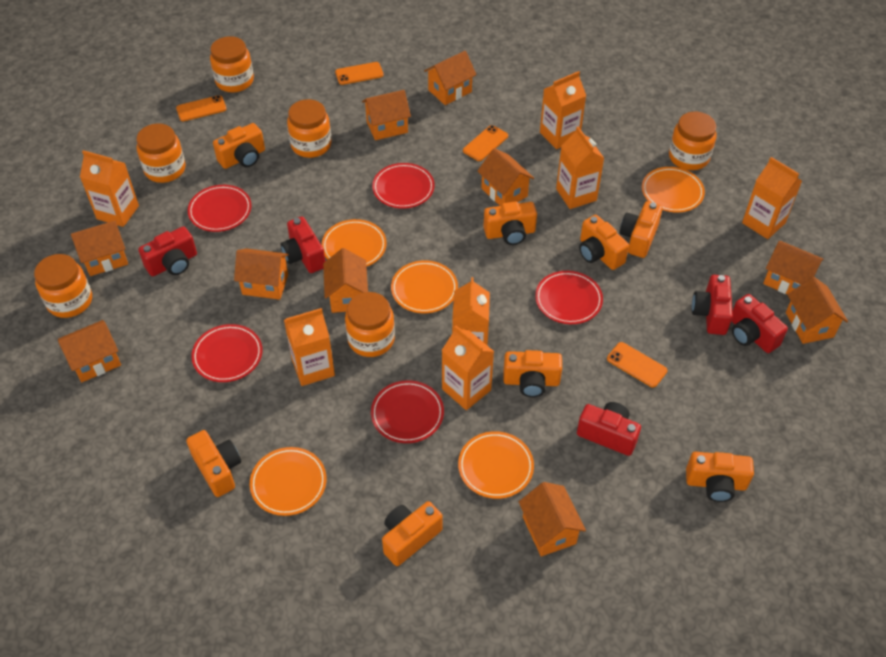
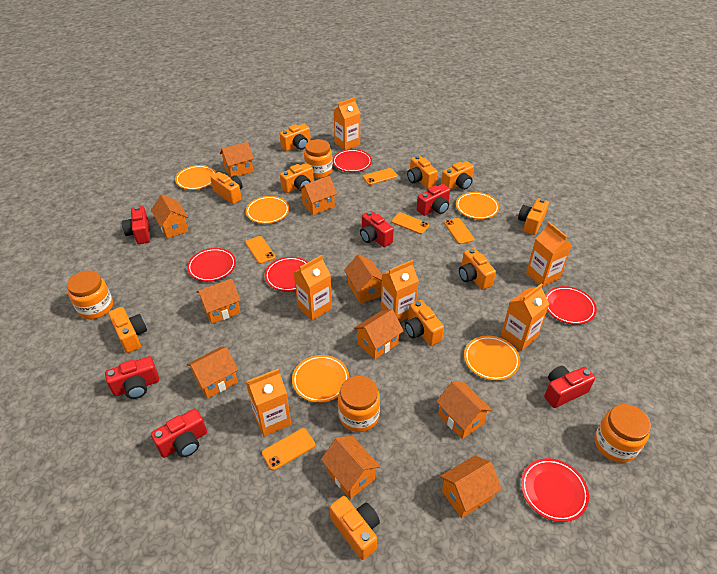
orange camera: [186,430,241,497] [213,123,265,169] [382,501,443,566] [484,201,537,245] [503,350,562,397] [579,215,629,270] [620,201,663,258] [686,452,754,502] = 8 -> [108,307,147,353] [211,172,243,204] [280,124,311,151] [280,163,314,193] [330,496,380,560] [405,300,444,346] [407,156,438,189] [441,161,474,190] [459,248,496,290] [518,198,549,235] = 10
orange carton: [80,150,139,227] [284,308,335,386] [442,325,494,410] [452,277,490,345] [540,71,586,149] [556,127,604,209] [742,157,802,239] = 7 -> [246,368,291,437] [293,255,332,321] [334,97,360,150] [381,260,419,322] [501,283,549,351] [526,222,572,287] = 6
orange jar: [34,254,92,318] [136,123,186,183] [210,36,254,93] [287,99,331,158] [345,292,395,357] [669,112,717,170] = 6 -> [67,270,113,319] [304,139,333,178] [338,375,380,432] [595,404,651,463] = 4
orange phone: [176,95,226,121] [335,62,384,85] [463,125,508,161] [607,342,667,388] = 4 -> [245,236,276,264] [262,428,315,470] [363,168,398,185] [391,212,429,234] [444,218,474,244] = 5
red camera: [138,226,197,276] [281,217,325,273] [577,402,641,456] [692,275,733,335] [732,294,788,353] = 5 -> [105,356,159,399] [122,206,150,244] [151,408,207,458] [360,211,394,247] [417,184,450,216] [544,366,595,408] = 6

